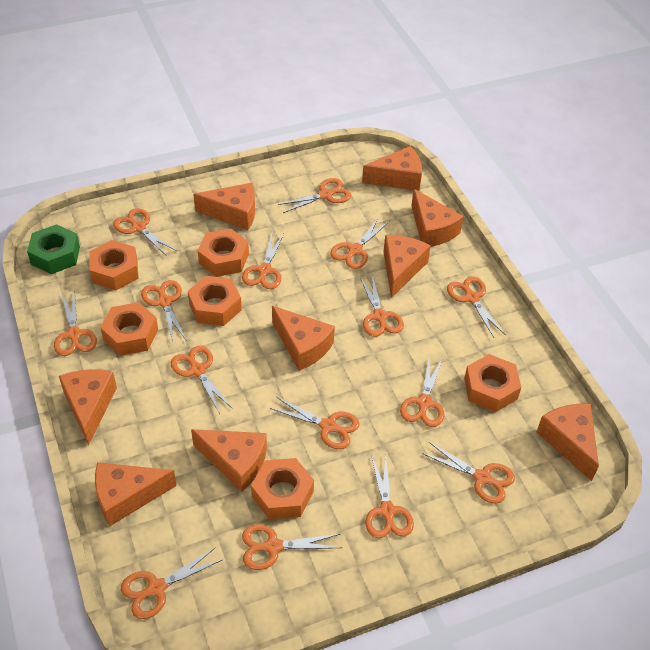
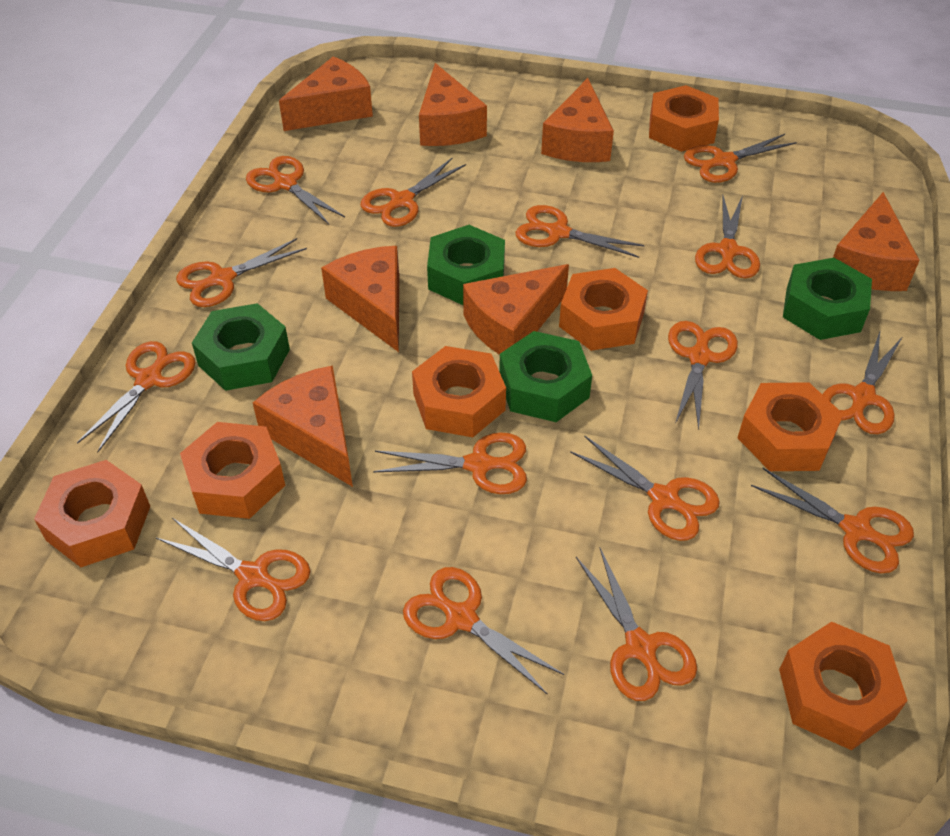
green nut: [27,224,80,274] = 1 -> [192,303,290,391] [427,225,505,305] [499,331,592,422] [783,258,872,340] = 4
orange cheese: [59,369,117,445] [95,462,177,527] [191,429,267,492] [193,183,255,230] [272,306,335,371] [362,146,422,191] [383,235,431,298] [411,189,463,247] [537,404,599,481] = 9 -> [253,365,353,487] [279,57,373,131] [321,246,399,352] [419,63,487,146] [463,264,569,355] [541,78,614,162] [833,192,920,291] = 7
orange nut: [89,240,139,290] [100,302,158,356] [188,276,242,326] [198,228,249,277] [251,458,314,520] [464,354,521,412] = 6 -> [34,460,150,567] [180,422,285,519] [412,346,506,437] [559,268,648,351] [649,85,719,152] [737,382,844,471] [779,621,908,750] = 7

